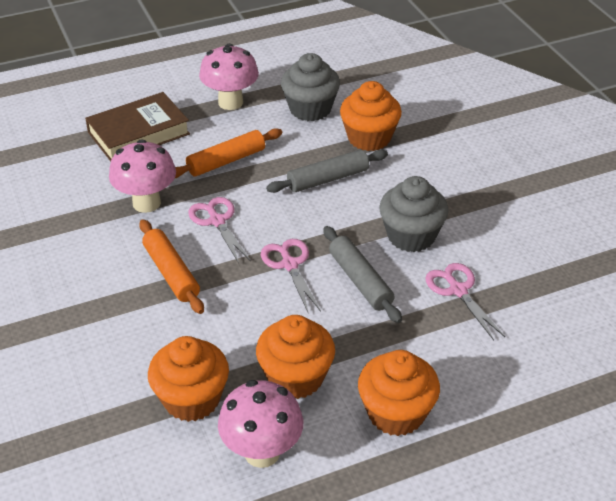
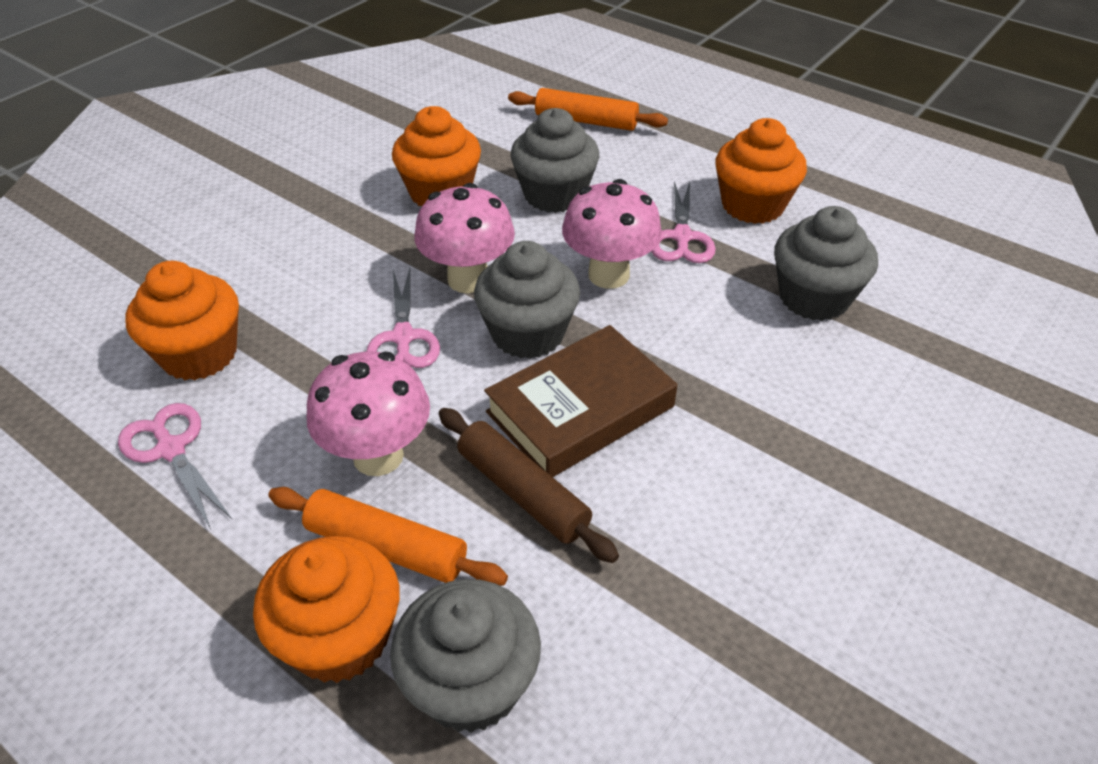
brown rolling pin: none = 0 -> [439,408,619,563] = 1
grey cupcake: [281,53,340,121] [379,176,449,252] = 2 -> [390,579,541,733] [474,241,580,359] [510,108,599,213] [774,206,878,321] = 4
grey rolling pin: [266,150,388,193] [323,226,402,323] = 2 -> none = 0

